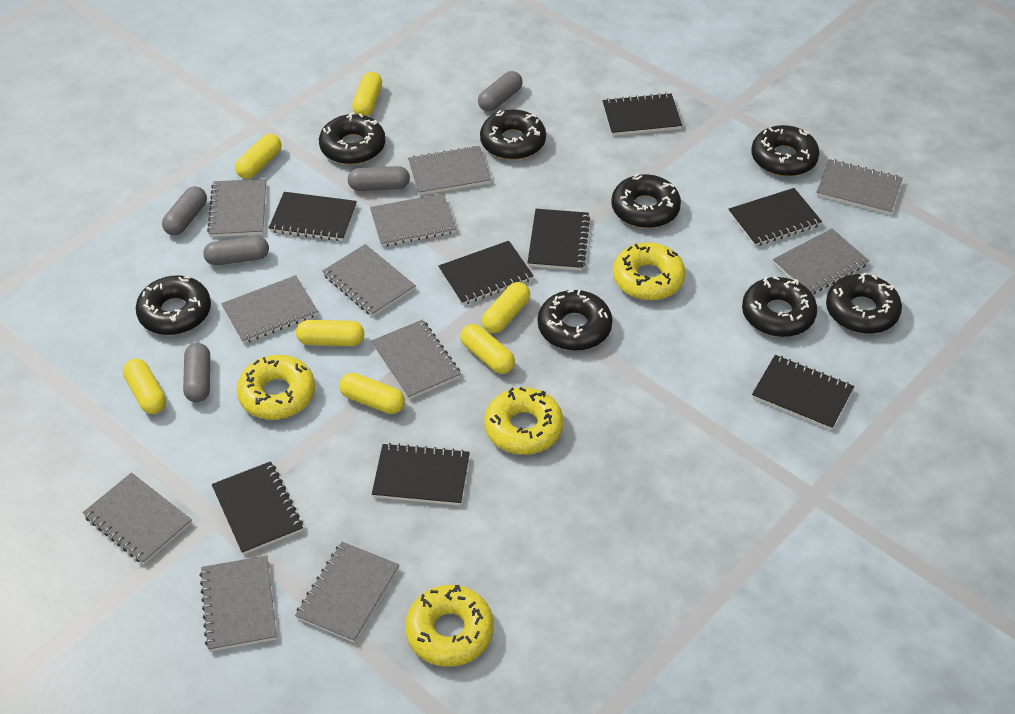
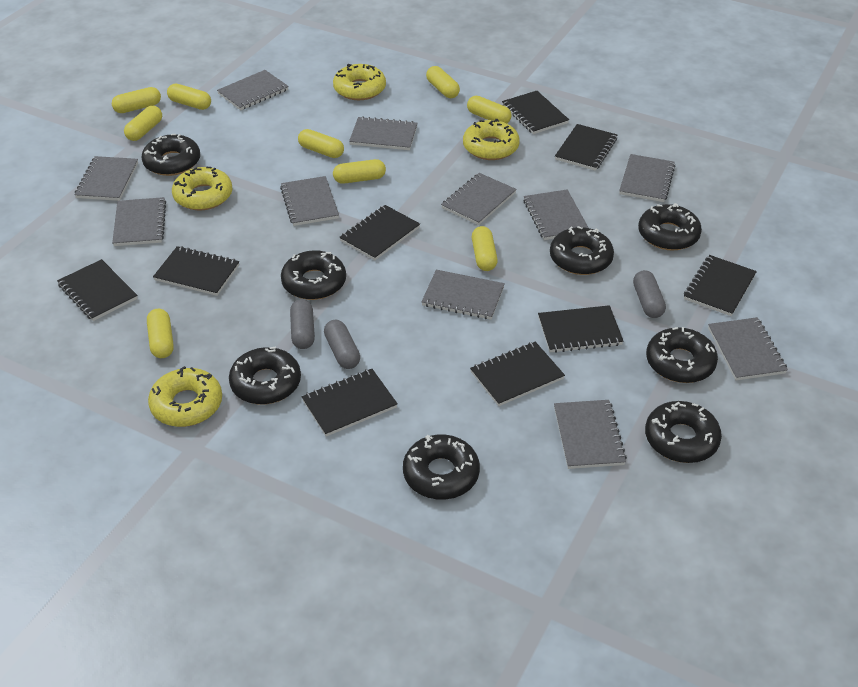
black notebook: [212,461,303,555] [269,192,357,241] [372,443,470,506] [438,241,534,305] [527,209,590,271] [602,93,682,136] [728,188,822,247] [752,355,854,430] = 8 -> [57,259,138,321] [153,246,239,296] [302,369,398,437] [339,205,420,260] [470,342,565,406] [502,91,569,134] [538,305,624,353] [555,124,617,171] [684,255,757,316] = 9
grey capsule: [162,186,207,235] [183,343,210,402] [203,236,269,265] [348,166,410,191] [478,71,523,112] = 5 -> [290,299,315,349] [324,320,360,369] [633,270,666,318] = 3
yellow capsule: [123,359,166,414] [235,134,281,179] [296,320,364,346] [339,373,405,414] [352,72,382,116] [460,324,515,374] [482,282,530,333] = 7 -> [112,87,161,113] [124,106,162,141] [147,309,174,358] [167,84,211,110] [298,129,344,158] [333,159,386,184] [426,66,460,98] [467,96,512,123] [472,226,498,271] = 9

